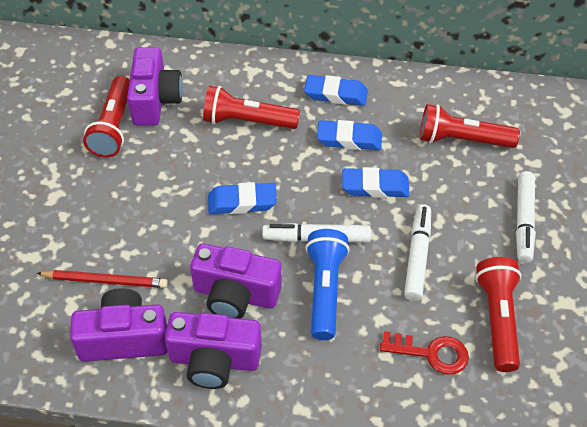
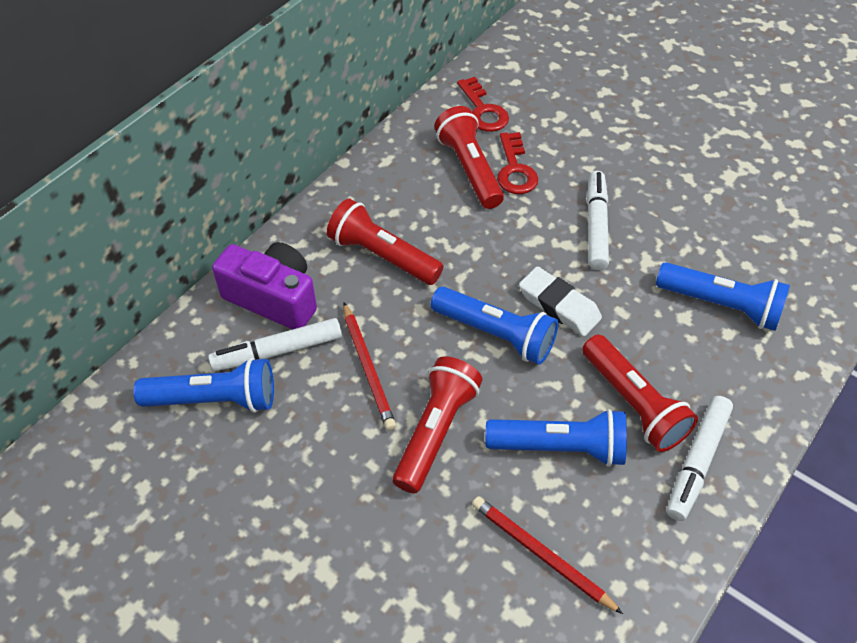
blue eraser: [208,182,277,214] [304,75,368,106] [317,120,382,150] [342,167,410,198] = 4 -> none = 0
blue flashlight: [306,229,350,340] = 1 -> [133,358,274,413] [431,287,558,365] [485,409,627,467] [656,262,790,331] = 4
purple camera: [70,288,168,362] [127,47,183,126] [165,312,262,389] [190,243,282,319] = 4 -> [212,242,317,330] = 1
red key: [380,331,469,375] = 1 -> [457,77,509,132] [497,132,538,194] = 2
red pencil: [36,270,168,288] = 1 -> [343,303,396,431] [472,496,623,614] = 2
white eraser: none = 0 -> [519,266,602,336] = 1

